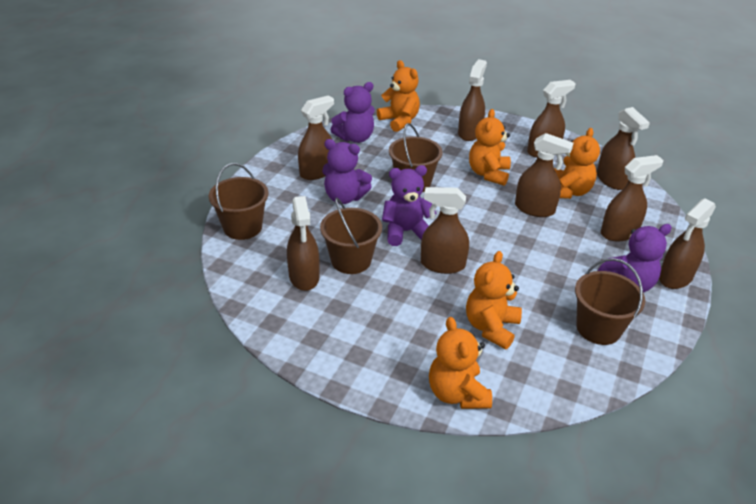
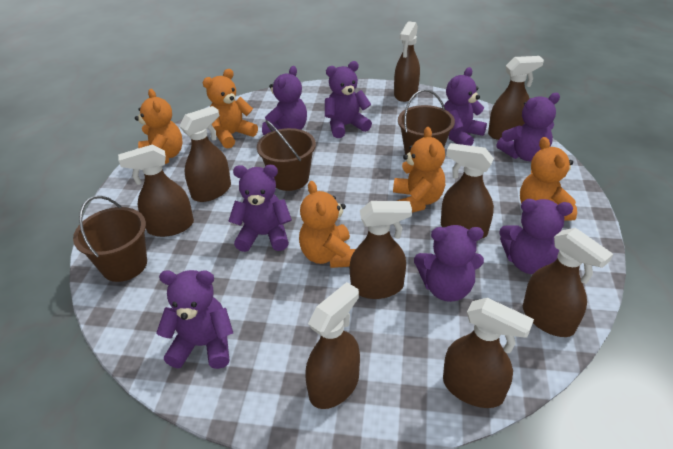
brown bucket: [209,163,269,240] [320,198,382,274] [389,123,443,192] [575,258,645,345] = 4 -> [73,196,147,282] [257,120,316,191] [398,89,455,155] = 3
purple teddy bear: [322,139,372,204] [331,82,375,143] [382,165,436,246] [598,224,672,293] = 4 -> [156,270,233,369] [228,165,292,252] [262,66,307,135] [325,61,372,138] [414,225,484,302] [442,67,487,146] [496,93,560,161] [499,199,573,274] = 8

